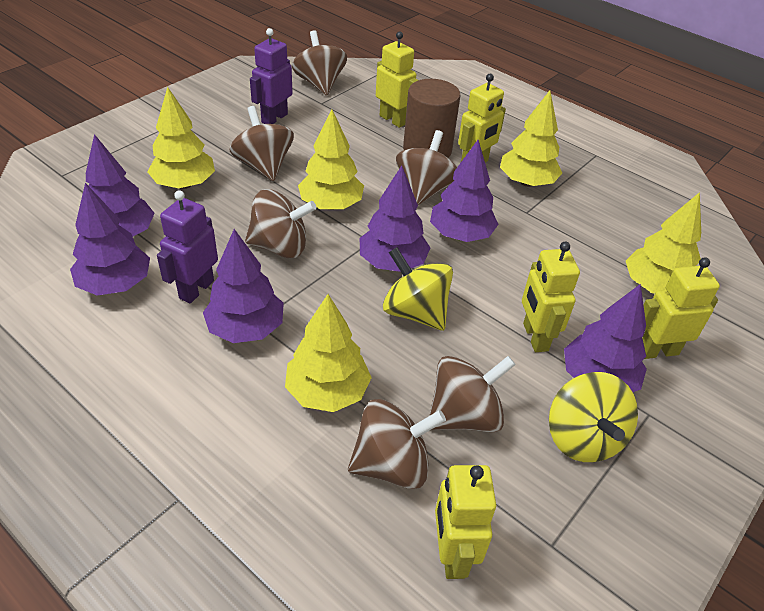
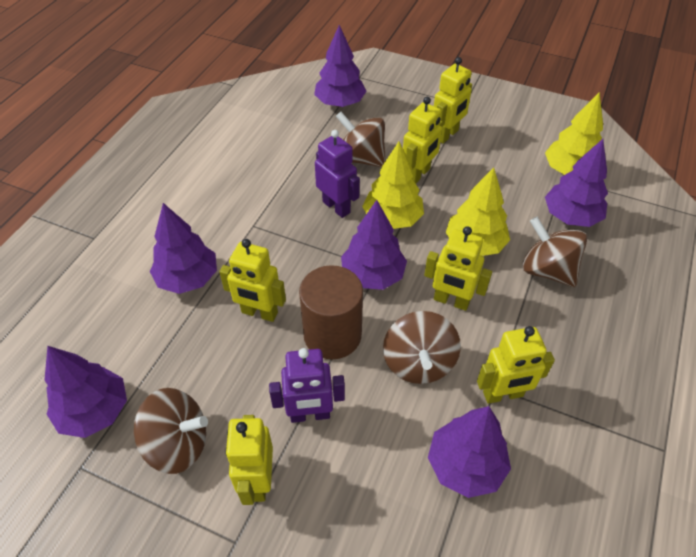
brown spinning top: [230,106,294,181] [245,189,317,258] [292,30,347,96] [348,399,446,489] [396,130,457,205] [429,356,516,432] = 6 -> [134,388,208,474] [336,111,386,167] [383,311,461,384] [522,217,587,287] = 4
yellow robot: [376,31,418,128] [435,465,496,579] [458,74,506,162] [522,242,580,352] [642,258,720,359] = 5 -> [219,239,286,322] [225,415,273,505] [403,97,443,183] [424,226,492,311] [434,57,472,144] [477,326,555,404] = 6
yellow spinning top: [383,247,453,331] [549,372,638,462] = 2 -> none = 0
yellow tree: [148,87,215,189] [285,294,372,412] [298,109,364,210] [500,90,562,187] [626,192,701,294] = 5 -> [362,141,424,229] [446,167,510,256] [545,92,603,175] = 3

